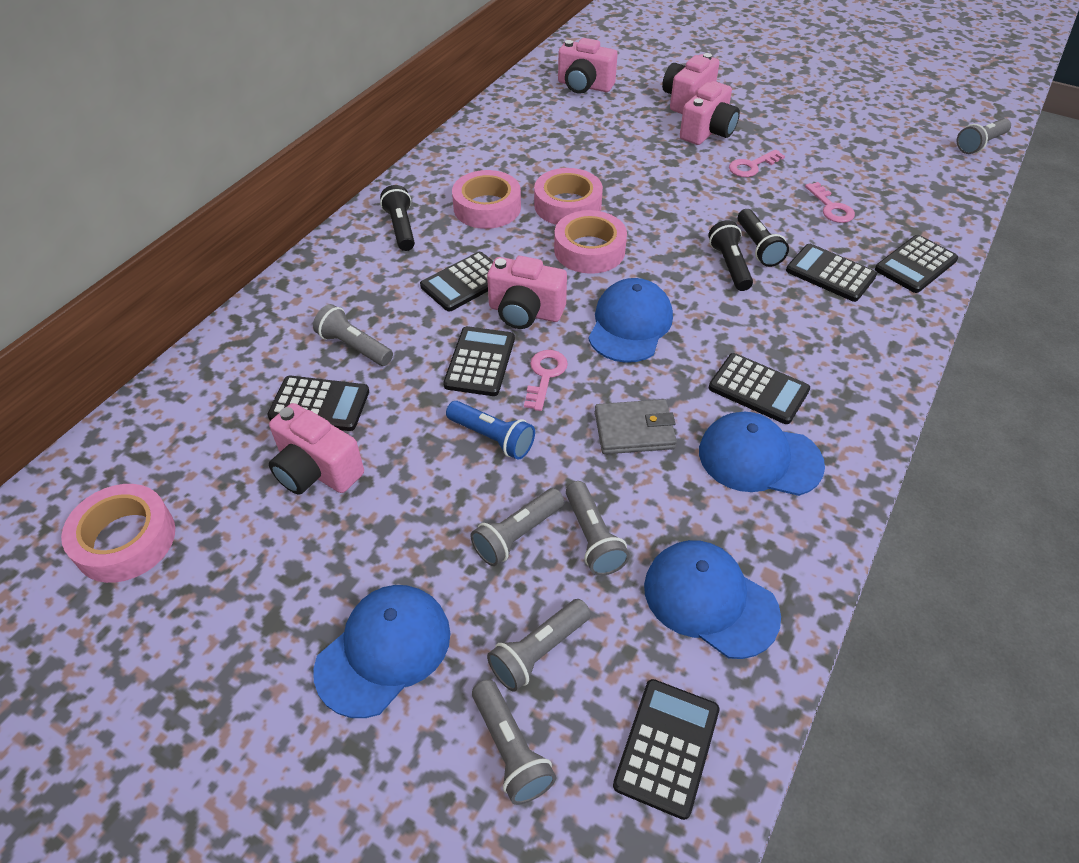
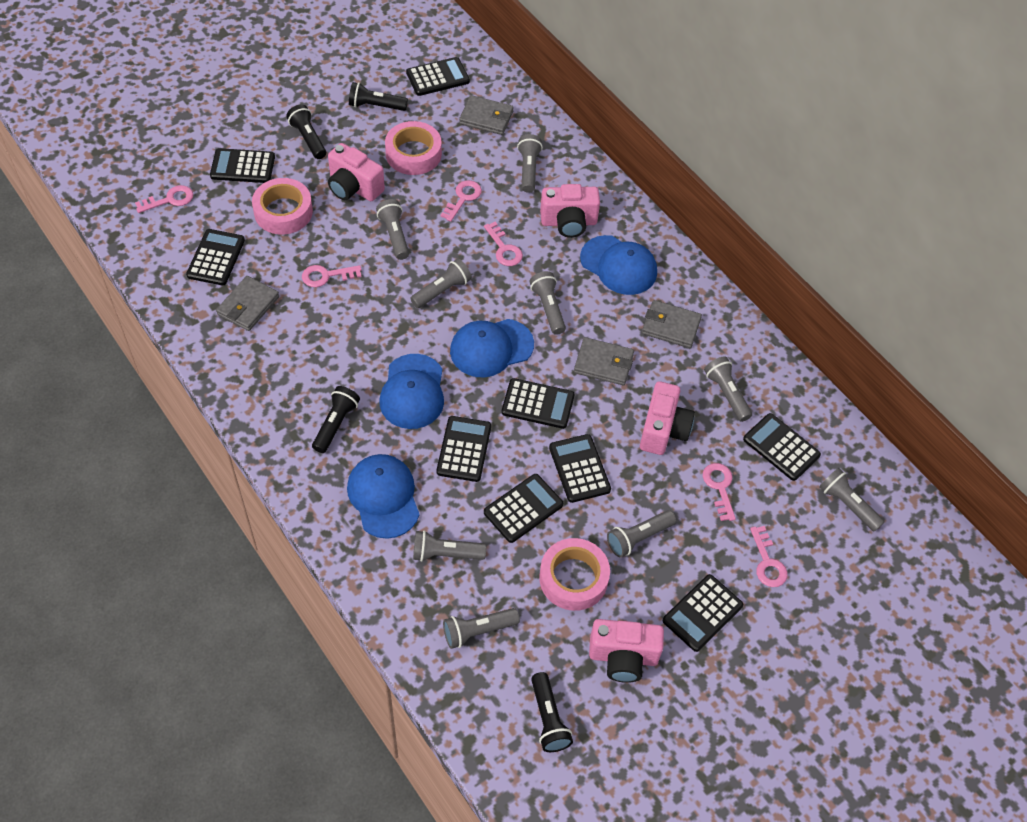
black calculator: [267,376,369,431] [420,252,494,311] [443,326,515,396] [613,679,720,820] [709,353,810,424] [786,244,877,302] [875,235,958,293] = 7 -> [186,229,245,285] [210,148,275,183] [406,57,470,96] [437,416,491,482] [484,474,563,543] [502,378,575,429] [549,434,611,503] [663,574,743,652] [743,413,821,481] = 9
black flashlight: [380,185,415,251] [708,220,753,291] [738,209,789,267] = 3 -> [286,105,326,159] [312,386,360,453] [349,82,408,111] [531,672,573,752] = 4
blue flashlight: [446,401,535,460] = 1 -> none = 0
grey flashlight: [313,304,393,366] [471,488,564,566] [472,679,556,805] [487,599,591,692] [566,481,630,576] [957,118,1011,154] = 6 -> [376,199,409,260] [410,258,472,308] [413,530,486,562] [443,608,520,649] [517,134,543,193] [530,271,566,335] [607,510,676,558] [704,356,752,422] [819,468,884,532] = 9
grey wallet: [595,399,677,454] = 1 -> [216,276,279,331] [459,95,514,135] [574,337,634,385] [642,300,702,348] = 4
pink camera: [269,403,364,495] [487,256,567,329] [558,38,618,94] [662,53,719,114] [680,81,740,145] = 5 -> [328,143,385,201] [540,184,600,238] [589,619,664,683] [640,381,695,455] = 4
pink key: [524,350,568,411] [729,149,785,177] [805,182,855,223] = 3 -> [135,185,193,213] [302,265,362,287] [441,180,482,222] [484,222,523,266] [703,463,736,521] [750,526,788,587] = 6
pink tape: [61,484,175,583] [452,170,521,229] [534,168,603,225] [554,210,627,274] = 4 -> [252,178,313,234] [385,121,442,175] [539,538,610,611] = 3

